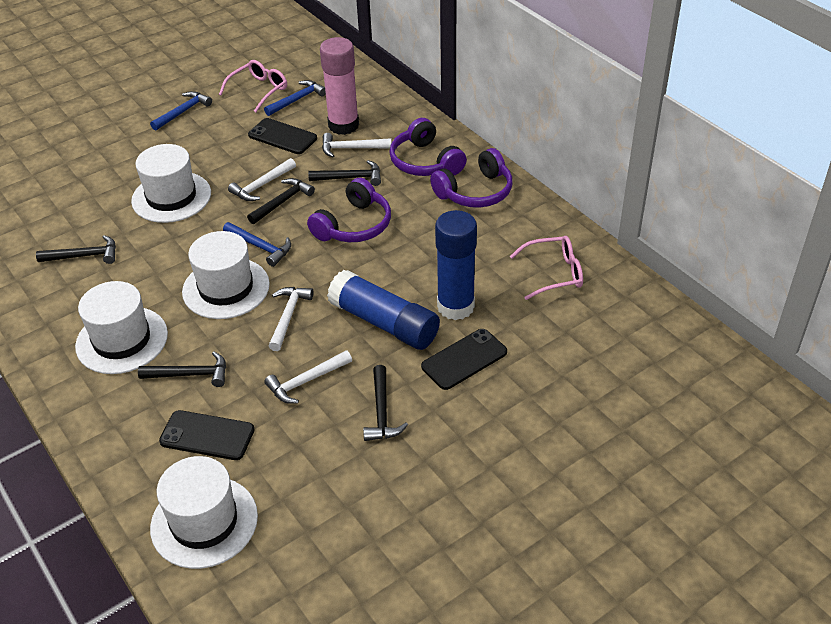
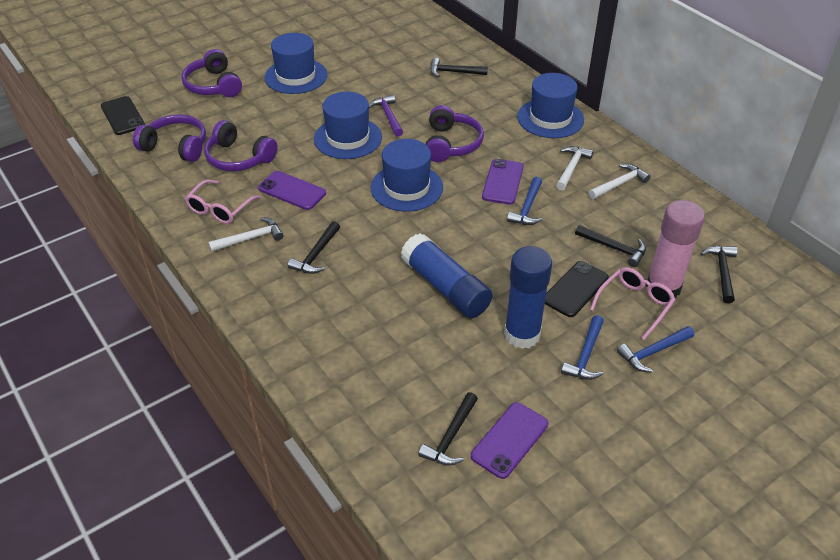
black phone: [159,410,255,460] [248,118,317,154] [421,329,507,390] = 3 -> [101,96,145,135] [545,261,609,317] = 2
blue hat: none = 0 -> [264,33,327,94] [314,92,382,159] [371,139,443,212] [517,73,584,138] = 4
purple hammer: none = 0 -> [369,94,403,137] = 1
purple headphones: [307,178,391,242] [389,118,467,176] [430,148,513,208] = 3 -> [133,114,206,162] [181,49,242,97] [204,120,278,171] [426,105,484,162] = 4
purple phone: none = 0 -> [258,171,326,210] [471,402,548,479] [482,159,524,204] = 3
white hammer: [228,158,296,201] [264,350,352,404] [269,287,313,351] [322,133,392,157] = 4 -> [208,217,284,252] [556,146,593,190] [589,164,650,199] = 3
white hat: [75,281,168,374] [131,144,211,223] [150,456,258,569] [182,231,270,319] = 4 -> none = 0

